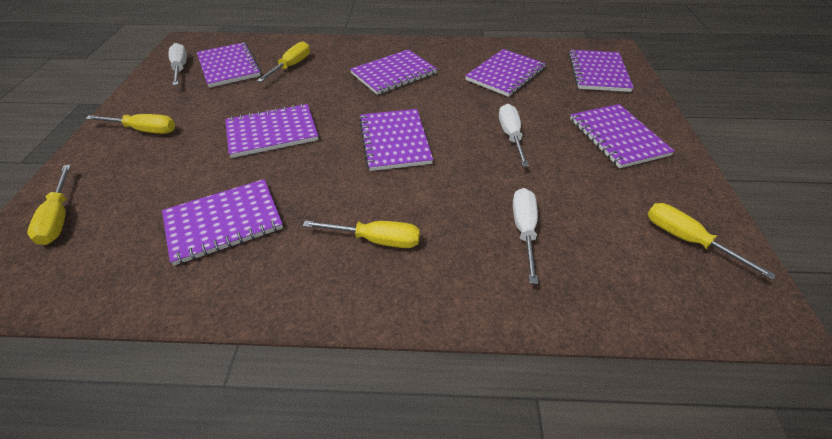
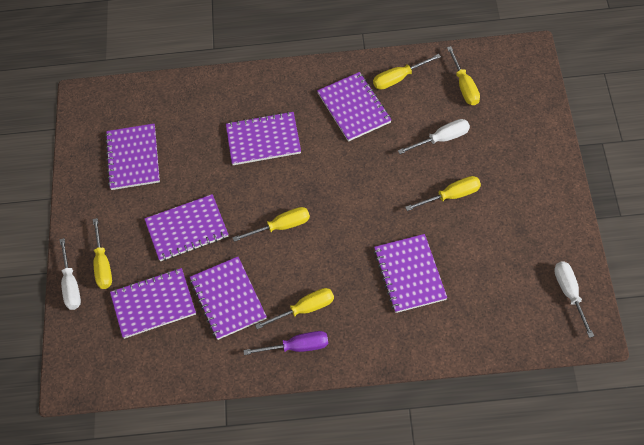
purple notebook: [162,179,283,266] [197,42,261,88] [225,103,319,158] [350,49,437,95] [359,109,433,171] [465,49,546,97] [569,50,634,92] [570,104,675,168] = 8 -> [105,124,160,190] [110,268,196,339] [144,194,229,261] [190,257,267,340] [226,111,301,165] [317,72,391,142] [374,234,447,313] = 7
purple screwdriver: none = 0 -> [243,331,329,355] = 1
yellow screwdriver: [27,164,71,245] [85,114,175,134] [257,41,310,82] [303,220,420,248] [647,203,776,280] = 5 -> [93,218,112,289] [232,207,310,242] [255,288,334,329] [373,54,441,90] [405,176,481,211] [447,46,480,105] = 6

